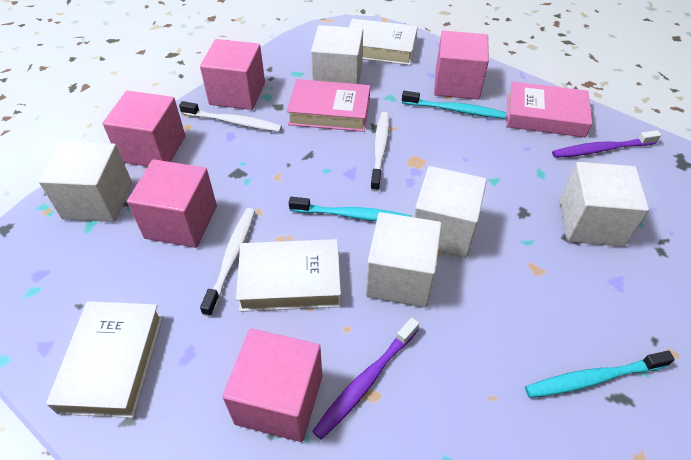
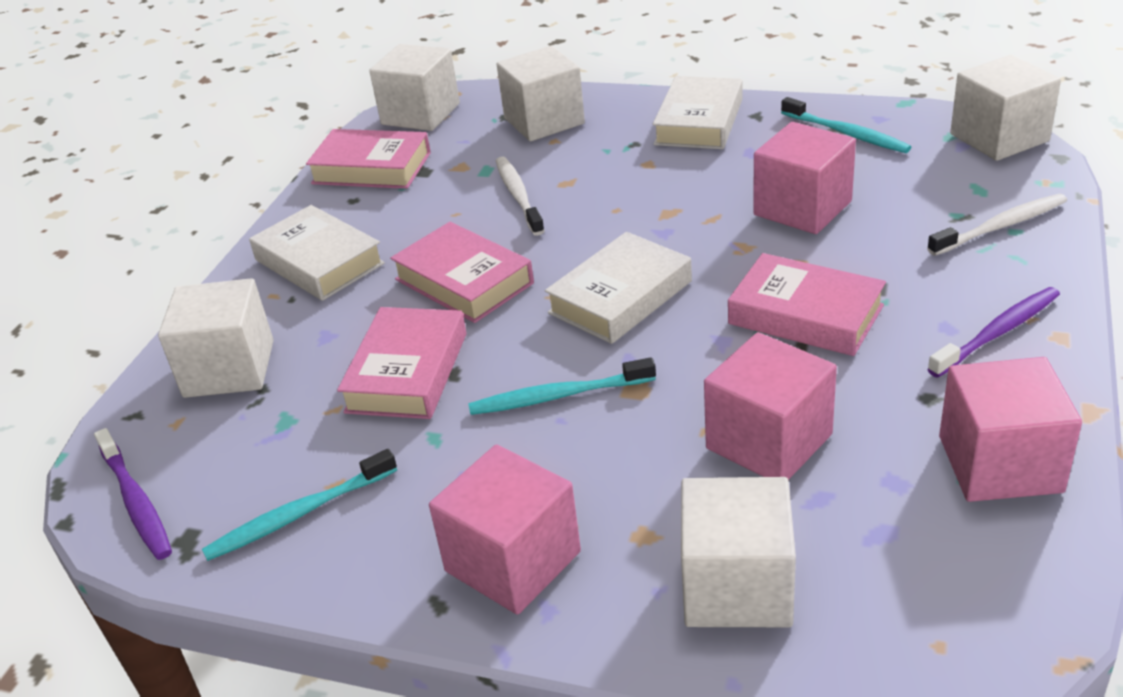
pink book: [287,79,370,132] [506,81,592,137] = 2 -> [306,129,431,189] [337,307,467,419] [390,222,534,323] [728,253,886,356] = 4
pink cube: [102,91,185,167] [127,159,217,248] [200,39,265,110] [222,329,322,442] [434,31,489,100] = 5 -> [429,444,581,615] [704,332,837,480] [753,122,856,234] [939,357,1082,502] = 4
white toothbrush: [179,101,282,132] [200,208,255,317] [370,112,389,192] = 3 -> [496,156,545,236] [927,194,1067,256] = 2

